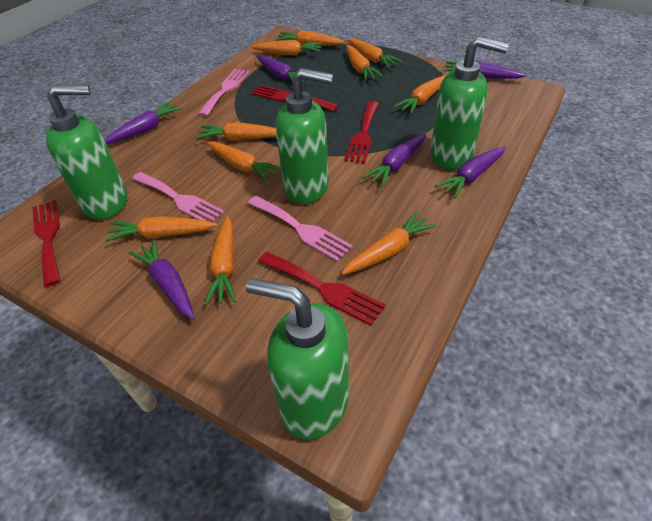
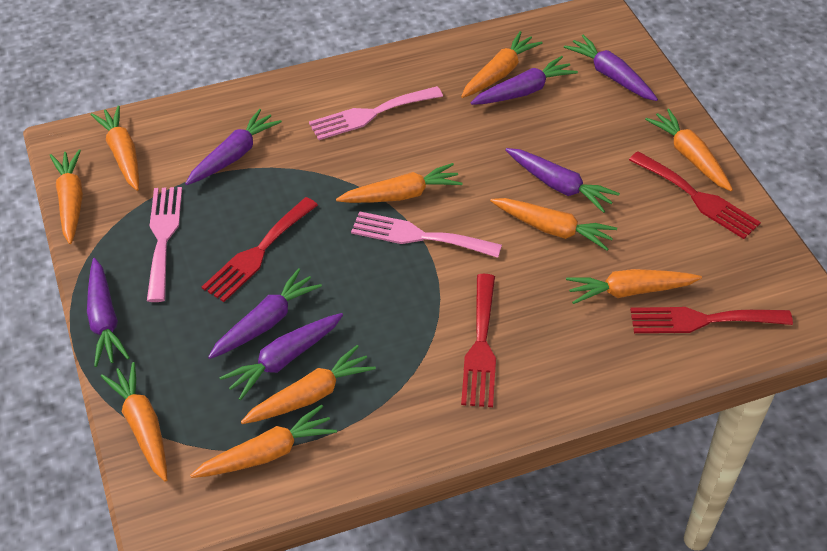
green soap dispenser: [46,85,127,220] [246,278,349,440] [275,68,333,204] [430,36,509,170] = 4 -> none = 0
purple carrot: [104,102,182,144] [128,239,194,320] [256,55,304,82] [362,134,426,187] [435,146,505,198] [444,61,526,79] = 6 -> [87,258,130,367] [185,109,282,185] [208,268,322,359] [219,313,343,400] [471,56,578,105] [505,148,620,213] [564,35,658,101] = 7

